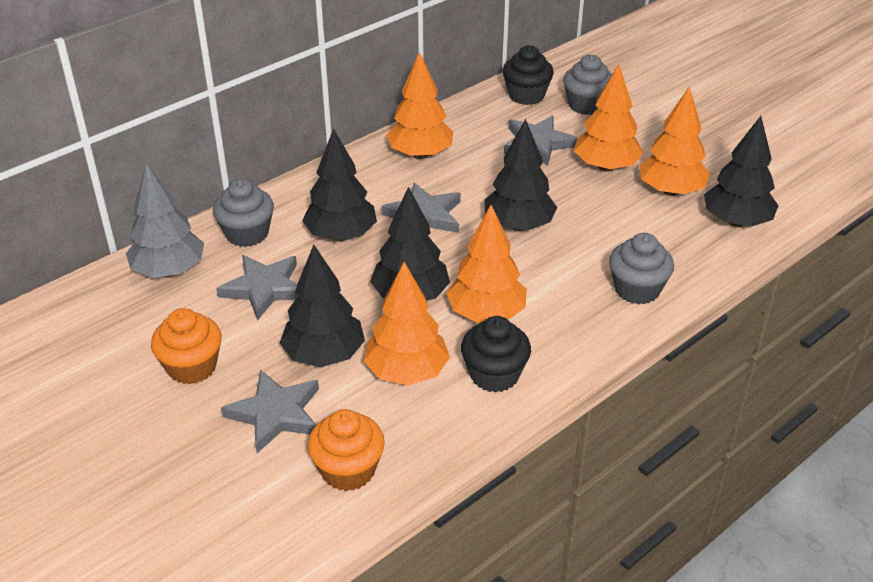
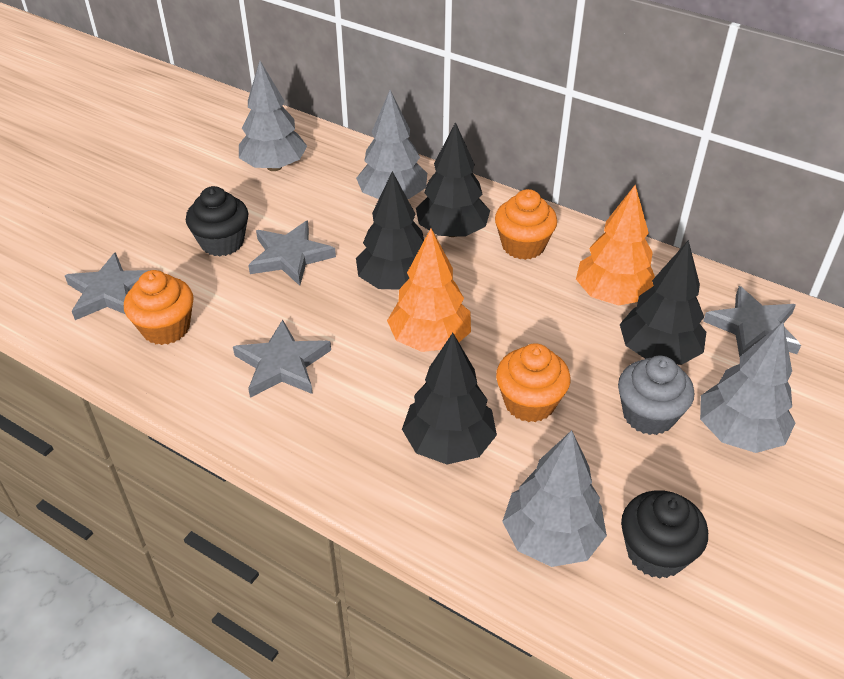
black tree: [280,245,365,367] [302,128,377,241] [370,187,450,301] [484,119,557,231] [704,116,779,227] = 5 -> [356,171,424,290] [402,333,497,464] [416,122,490,237] [620,240,706,365] = 4
grey cupcake: [213,179,274,247] [563,55,612,115] [609,233,674,305] = 3 -> [618,356,694,435] = 1
grey tree: [126,163,204,278] = 1 -> [239,61,307,171] [356,90,427,199] [502,430,607,567] [700,322,795,453] = 4
orange cupcake: [151,308,222,384] [307,409,385,491] = 2 -> [124,270,194,345] [495,189,557,260] [496,343,571,422] = 3
orange tree: [364,262,450,386] [386,52,454,159] [446,205,527,323] [574,64,643,172] [639,86,710,196] = 5 -> [387,228,471,352] [576,185,655,306] = 2

